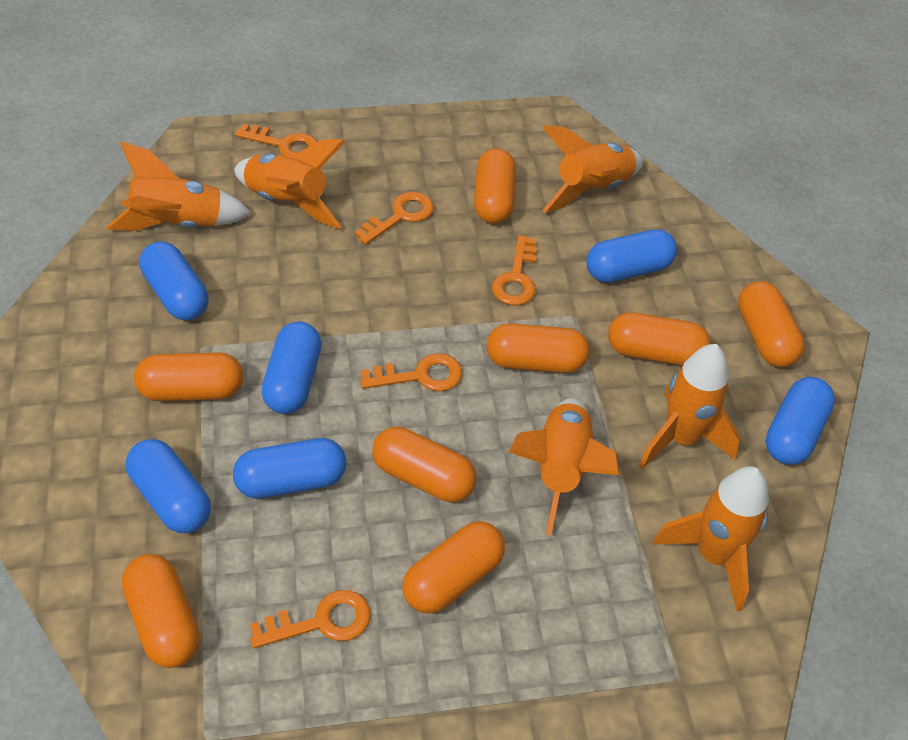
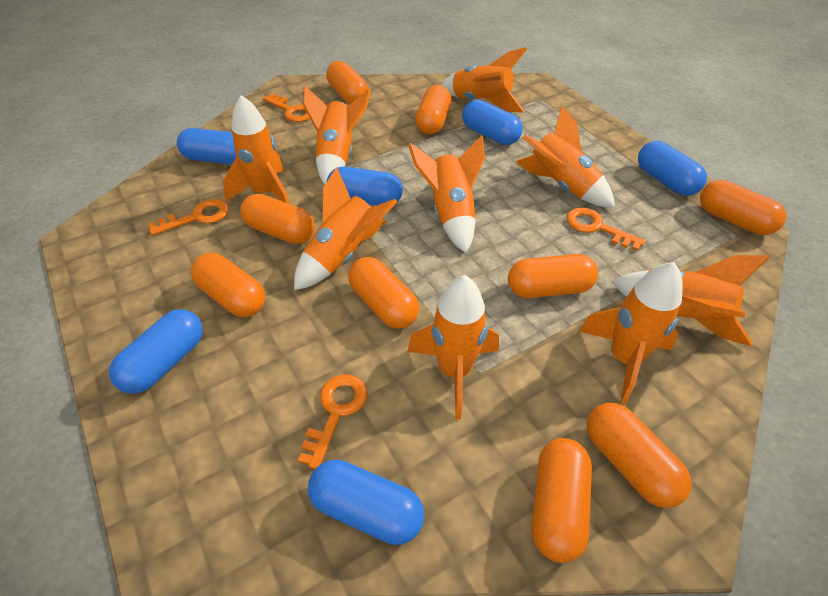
orange capsule: [122,554,200,668] [134,352,243,401] [372,427,476,502] [402,521,505,614] [474,149,516,224] [486,323,589,373] [608,313,710,366] [738,281,805,367] = 8 -> [191,253,265,317] [240,194,315,244] [326,61,368,104] [348,257,419,329] [415,85,451,134] [508,254,598,298] [532,438,592,563] [587,403,692,508] [700,180,786,235] = 9
orange key: [235,124,317,157] [250,590,371,648] [354,192,434,245] [360,353,462,391] [492,235,537,305] = 5 -> [149,199,229,236] [263,94,310,122] [298,374,367,469] [566,207,645,251] = 4
orange rocket: [107,141,252,231] [234,139,345,229] [509,398,620,536] [542,125,643,213] [639,344,740,469] [653,466,769,611] = 6 -> [223,95,290,204] [294,167,397,290] [303,85,371,185] [408,135,485,253] [408,275,499,419] [441,47,527,113] [516,106,615,208] [579,262,683,404] [612,255,770,346] = 9

